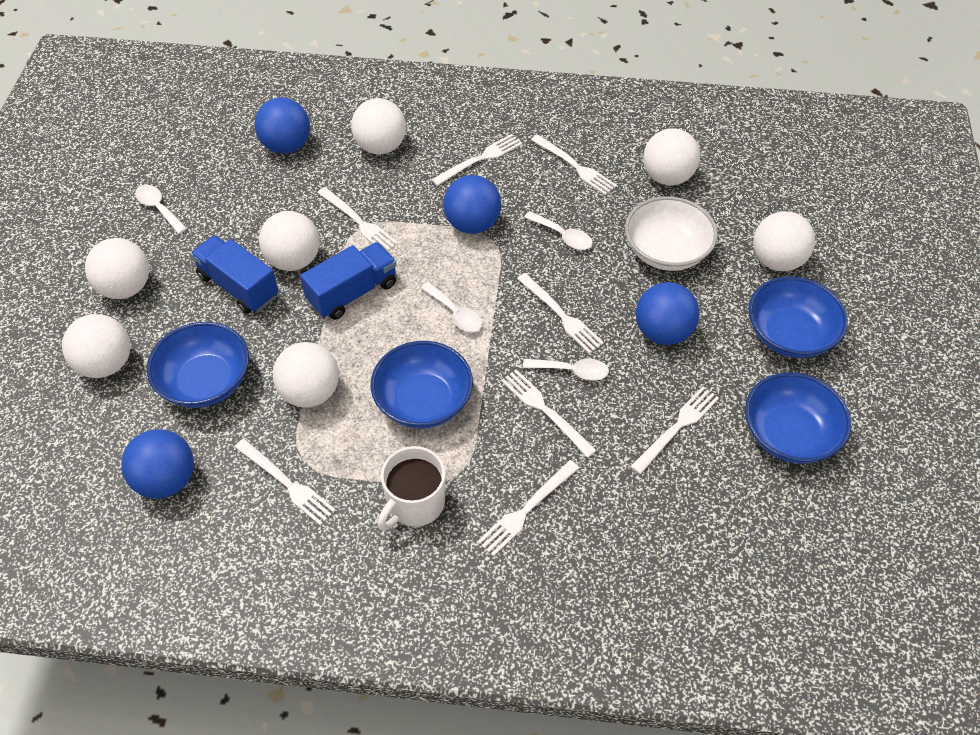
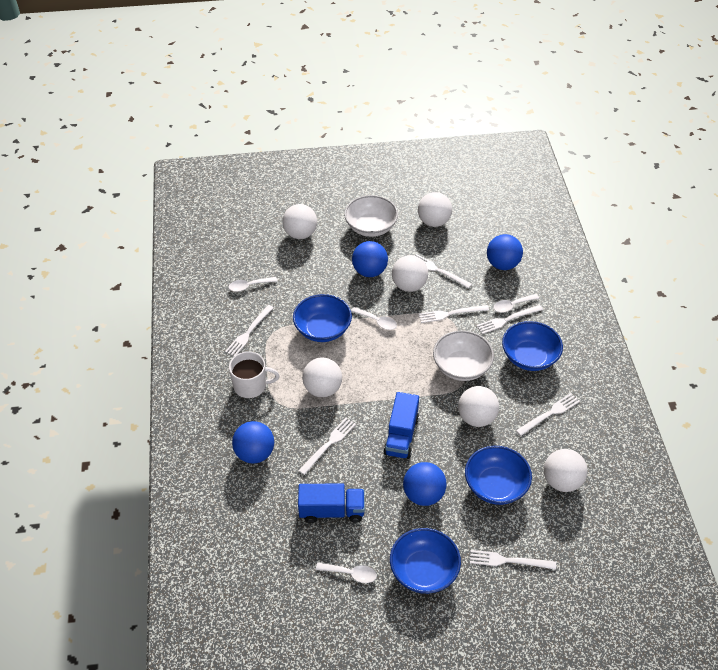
white ball: [62,314,130,378] [85,238,149,299] [259,211,320,271] [273,342,339,408] [351,98,406,154] [643,128,700,185] [753,211,815,271] = 7 -> [282,204,317,239] [302,358,342,397] [392,255,428,292] [418,192,452,227] [458,386,499,427] [544,449,587,492] = 6
white bowl: [625,196,718,271] = 1 -> [344,195,398,237] [433,331,494,381] = 2
white fork: [235,439,336,525] [317,187,398,251] [431,134,522,186] [477,460,579,557] [501,369,597,458] [517,273,604,353] [531,134,617,195] [630,386,719,474] = 8 -> [225,305,274,356] [298,418,356,475] [415,254,472,288] [418,305,489,323] [470,550,556,570] [477,305,543,334] [516,393,580,436] = 7

